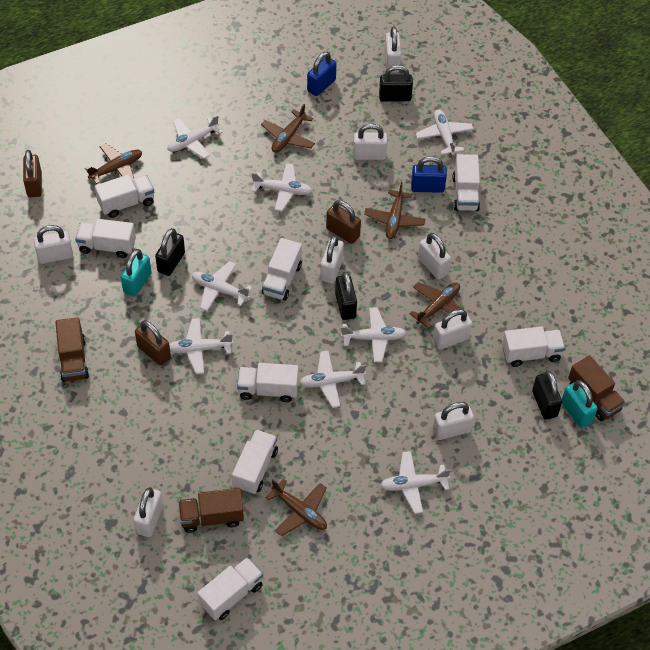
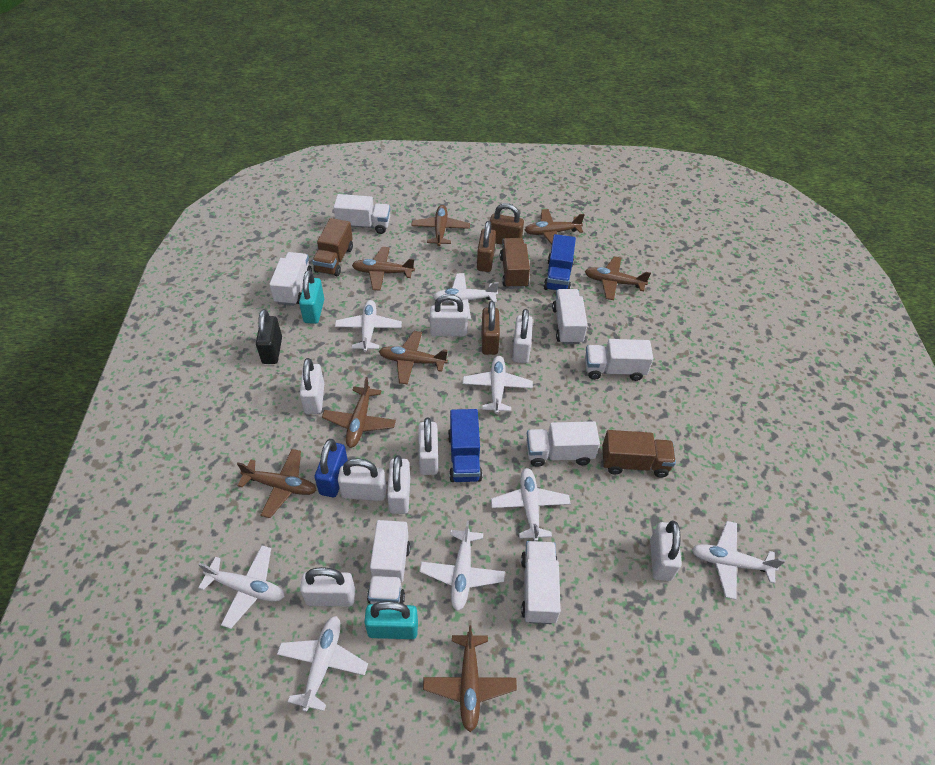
black padlock: [155,228,185,276] [335,272,357,320] [379,65,413,102] [532,371,562,420] = 4 -> [256,309,282,364] = 1
blue padlock: [307,52,337,96] [411,156,447,193] = 2 -> [315,439,348,497] = 1
blue truck: none = 0 -> [448,409,483,482] [544,234,576,291] = 2
brown plane: [85,143,142,184] [261,104,315,153] [265,478,327,536] [364,182,426,239] [409,282,460,328] = 5 -> [237,449,316,518] [322,377,396,448] [352,247,415,291] [379,331,448,385] [411,205,470,246] [423,625,517,732] [525,209,585,244] [585,256,651,300] = 8
white truck: [75,219,136,258] [95,174,154,218] [197,557,263,620] [232,430,278,494] [237,363,298,402] [262,238,302,301] [452,154,480,211] [502,326,565,367] = 8 -> [269,252,312,306] [334,194,390,234] [367,520,411,604] [521,541,561,624] [526,421,600,467] [552,289,588,344] [585,339,653,381] = 7

